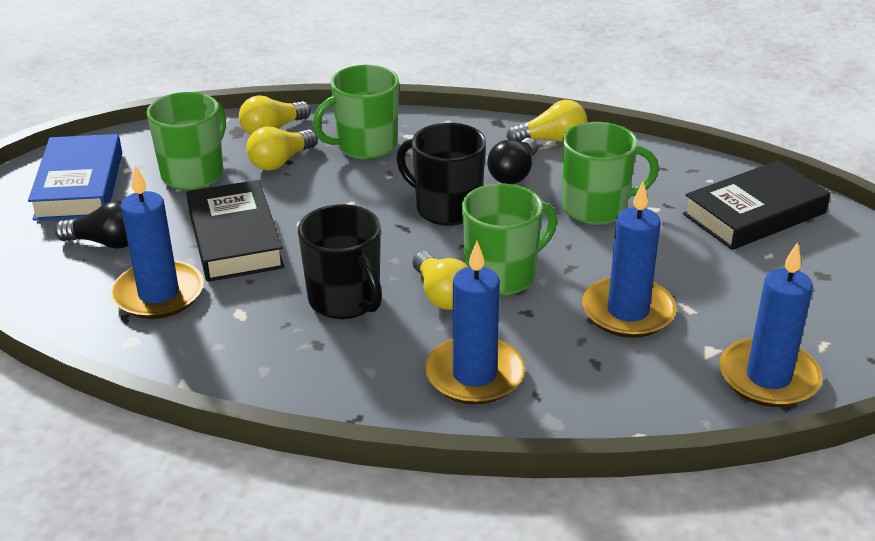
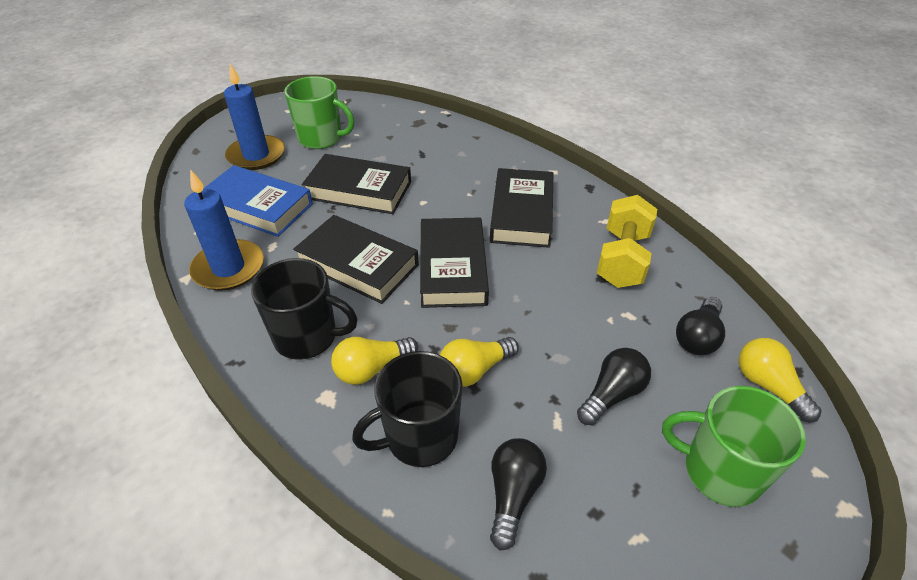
black book: [186,180,284,282] [683,160,830,250] = 2 -> [293,215,419,304] [302,154,411,214] [420,218,489,308] [490,168,553,248] = 4
black light bulb: [55,201,128,249] [487,138,538,184] = 2 -> [490,438,547,551] [577,348,651,425] [676,297,725,355] = 3
blue candle: [111,165,204,319] [425,241,525,405] [582,182,676,338] [719,242,822,407] = 4 -> [184,169,264,291] [224,64,285,170] = 2
green mug: [146,92,226,191] [312,65,399,160] [462,184,557,296] [562,122,659,225] = 4 -> [284,76,355,149] [662,386,806,507] = 2
yellow dumbbell: none = 0 -> [597,195,657,288] = 1
yellow light bulb: [239,95,311,135] [247,127,318,170] [412,251,468,310] [506,100,588,142] = 4 -> [331,337,418,385] [440,337,519,387] [739,338,822,422] = 3

